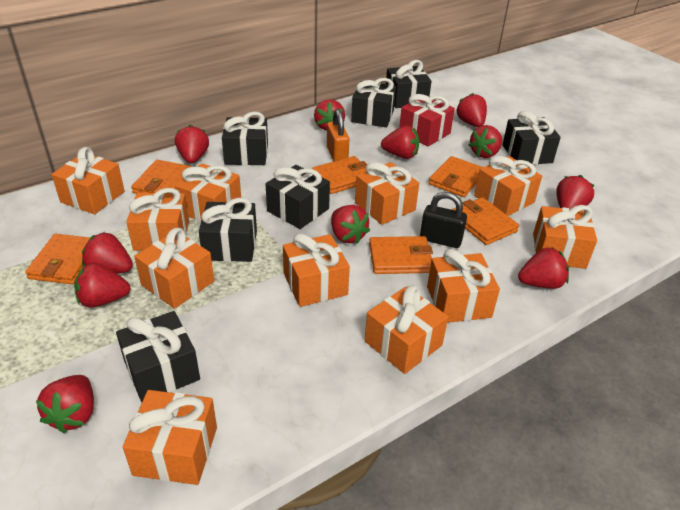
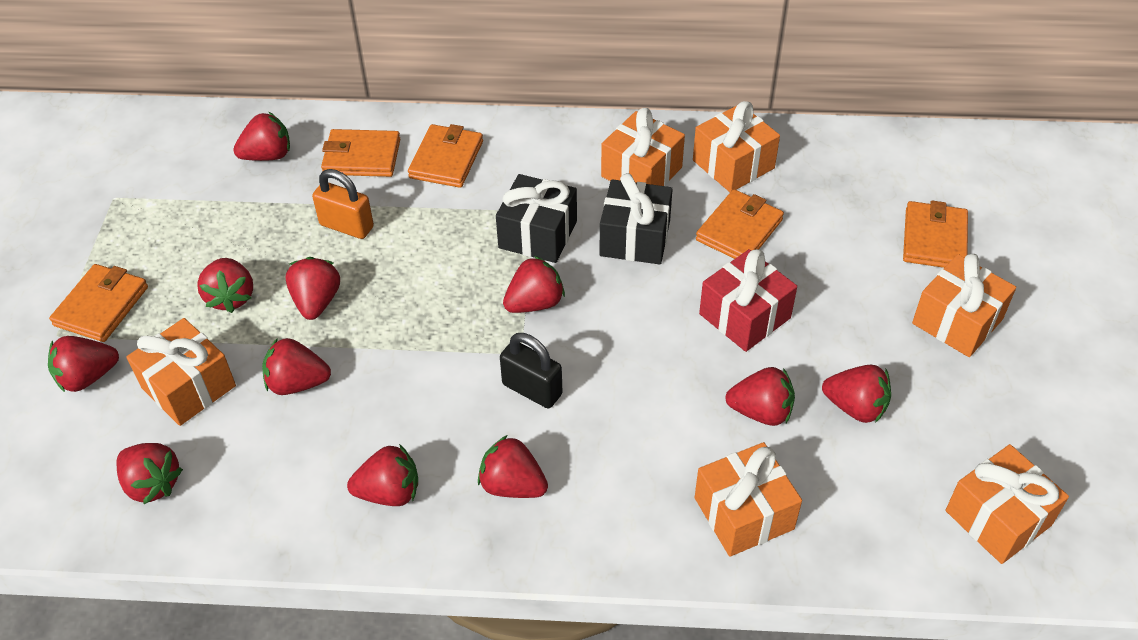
black gift: [116,311,200,402] [199,198,257,262] [222,112,268,165] [266,165,330,229] [351,78,396,128] [386,60,431,108] [502,111,561,165] = 7 -> [496,174,577,263] [599,173,673,264] = 2
orange gift: [51,147,125,214] [123,390,217,485] [126,188,189,251] [134,228,214,309] [175,163,241,221] [283,233,350,307] [355,162,419,225] [365,285,448,374] [427,249,500,323] [474,156,542,216] [533,205,597,269] = 11 -> [126,318,236,426] [601,108,685,186] [693,101,780,192] [694,442,802,557] [912,254,1016,357] [946,444,1069,564] = 6
orange wallet: [25,234,90,284] [131,160,192,194] [312,156,367,194] [369,236,433,274] [429,156,483,197] [452,197,519,245] = 6 -> [49,264,148,342] [321,129,400,177] [408,124,483,188] [696,189,784,259] [903,201,968,268] = 5

